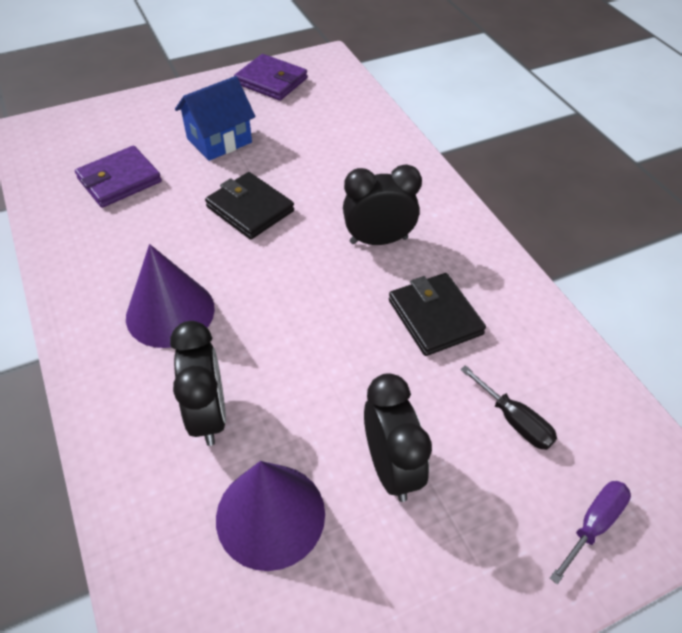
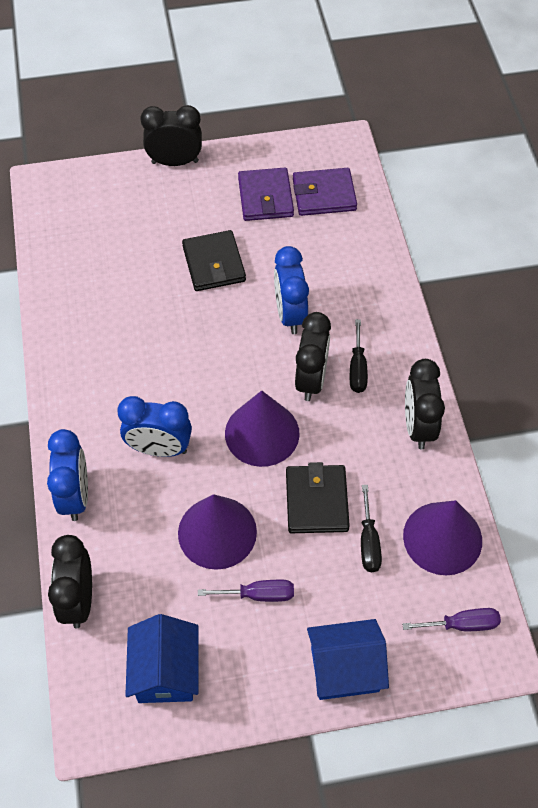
black clock: [170,321,226,446] [343,164,422,245] [364,373,432,502] = 3 -> [48,535,92,628] [140,105,202,166] [295,312,331,401] [405,359,445,449] = 4
black screwdriver: [460,365,557,450] = 1 -> [350,319,368,393] [361,485,382,572] = 2
blue clock: none = 0 -> [47,429,88,521] [117,396,192,457] [274,246,309,334] = 3
blue house: [175,76,255,161] = 1 -> [125,614,198,703] [307,619,389,700] = 2
purple cone: [126,244,215,348] [216,461,325,571] = 2 -> [178,494,257,570] [225,390,300,467] [403,500,482,575] = 3
purple screwdriver: [550,481,631,584] = 1 -> [198,580,294,602] [402,608,501,631] = 2

